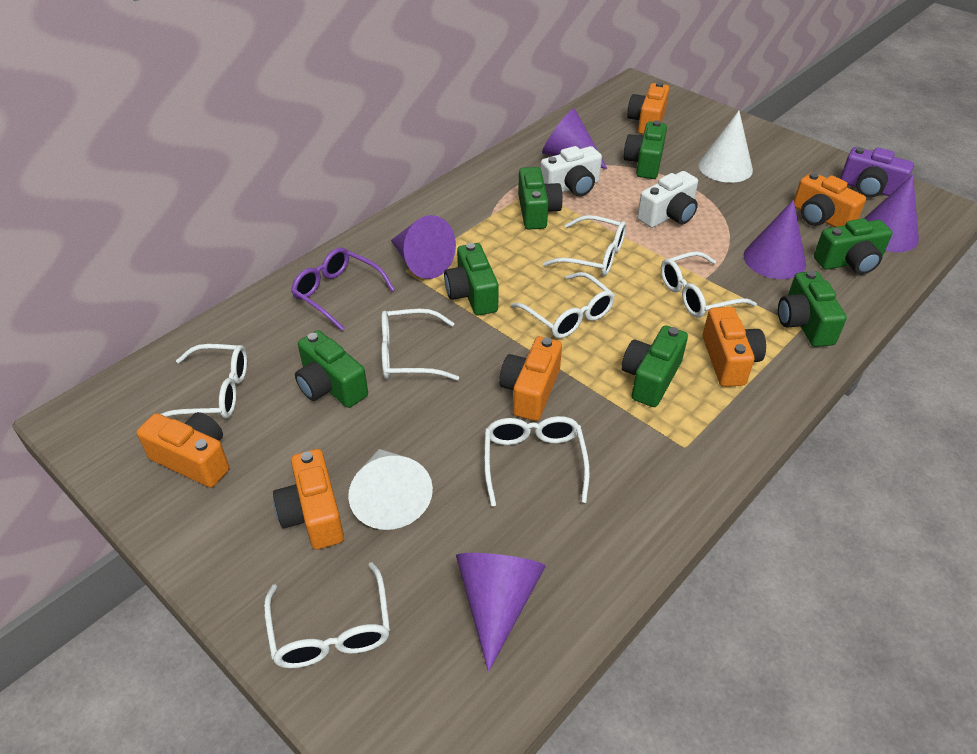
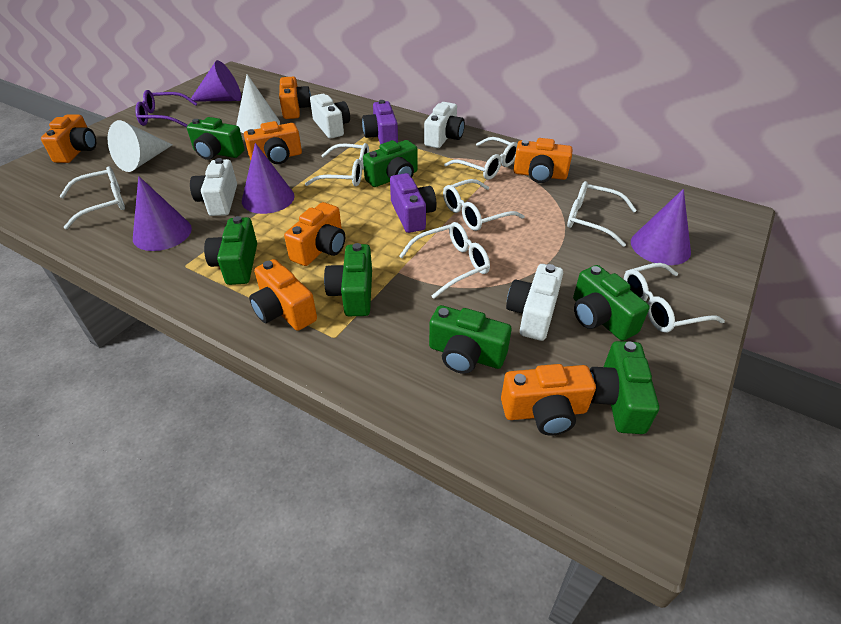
orange camera: [137,412,229,488] [273,449,344,549] [499,336,562,421] [627,82,669,135] [703,307,766,387] [794,172,866,227] = 6 -> [41,114,96,163] [244,121,302,164] [249,259,317,331] [279,77,311,119] [284,202,345,266] [501,364,596,436] [514,138,572,183] = 7
purple camera: [840,147,914,198] = 1 -> [362,100,398,144] [390,173,436,233] = 2
purple cone: [391,215,456,279] [456,553,546,672] [542,108,608,169] [743,200,806,279] [864,175,919,252] = 5 -> [133,176,192,251] [189,60,241,102] [242,143,295,214] [631,189,691,265] = 4
white camera: [540,146,602,196] [637,171,698,228] = 2 -> [190,158,237,216] [310,94,350,139] [424,102,465,148] [506,264,563,341] = 4

